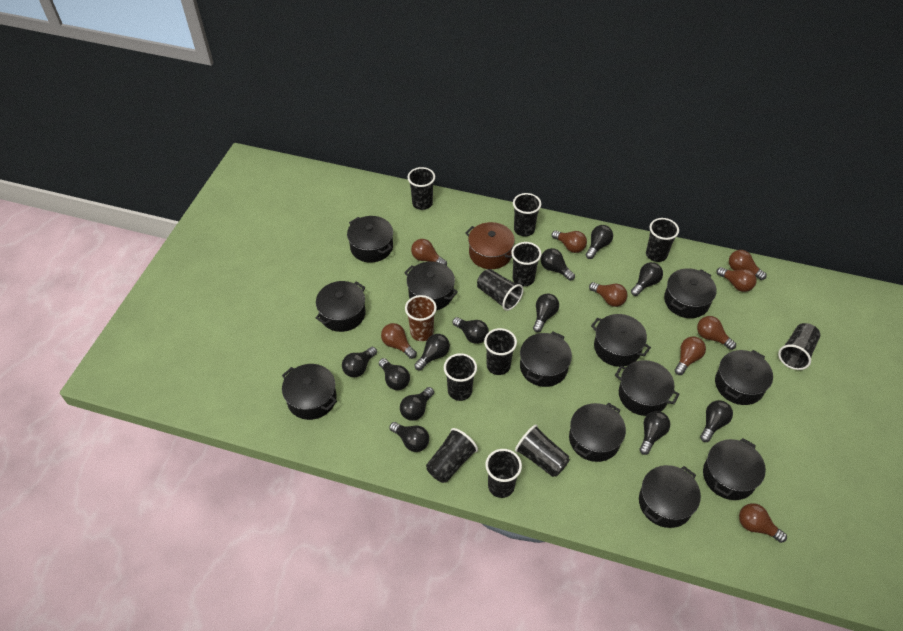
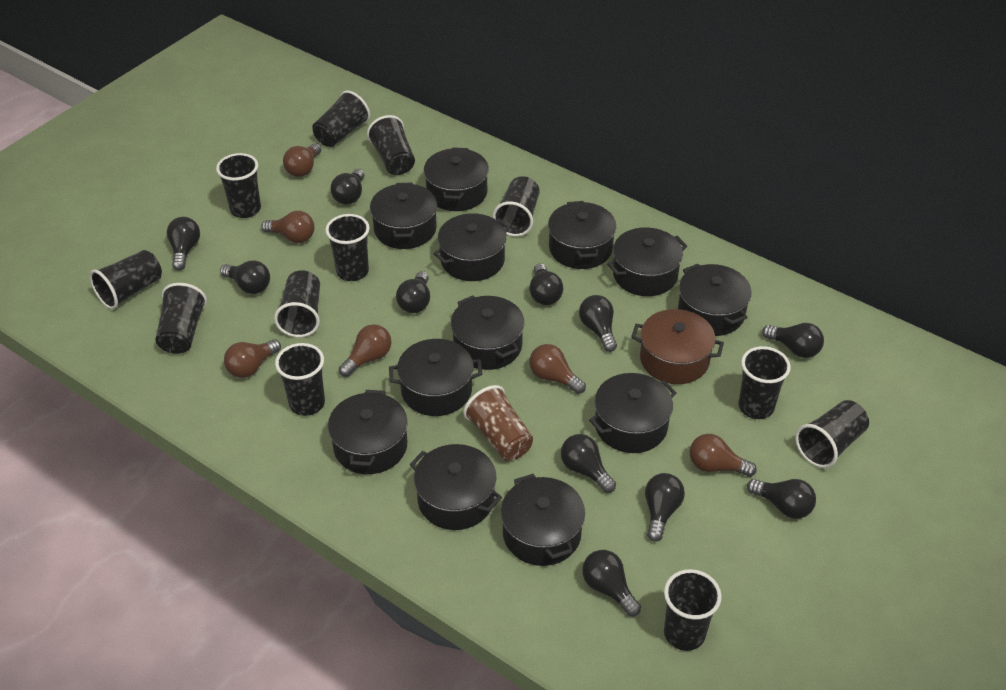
black cup: [407,167,435,210] [426,428,478,483] [444,353,477,401] [477,269,523,311] [484,328,517,375] [485,449,522,498] [511,242,541,287] [513,193,541,236] [515,425,570,477] [646,218,679,262] [778,323,820,370] = 11 -> [90,250,162,309] [156,283,207,354] [216,153,261,218] [274,270,320,337] [275,343,325,416] [313,91,370,147] [325,214,370,281] [367,115,415,175] [493,176,540,237] [664,569,722,651] [738,346,791,419] [795,400,869,468] = 12
black light bulb: [342,347,377,377] [379,358,410,390] [390,422,429,452] [400,387,434,421] [414,334,450,370] [452,317,489,344] [533,293,559,332] [541,248,575,281] [586,225,613,259] [631,262,663,296] [639,411,670,455] [700,400,733,442] = 12 -> [167,217,200,270] [220,260,270,294] [330,169,364,205] [396,271,430,313] [529,263,563,305] [561,434,616,493] [579,295,617,352] [582,550,641,616] [645,473,685,542] [747,479,816,519] [762,323,824,358] = 11
brown light bulb: [381,323,417,359] [411,239,447,266] [552,230,587,253] [589,282,628,307] [675,337,706,375] [697,316,736,350] [716,267,757,292] [729,250,767,280] [739,503,787,543] = 9 -> [224,339,281,378] [261,211,315,243] [283,143,322,177] [339,324,391,377] [530,344,586,394] [690,434,757,477] = 6

